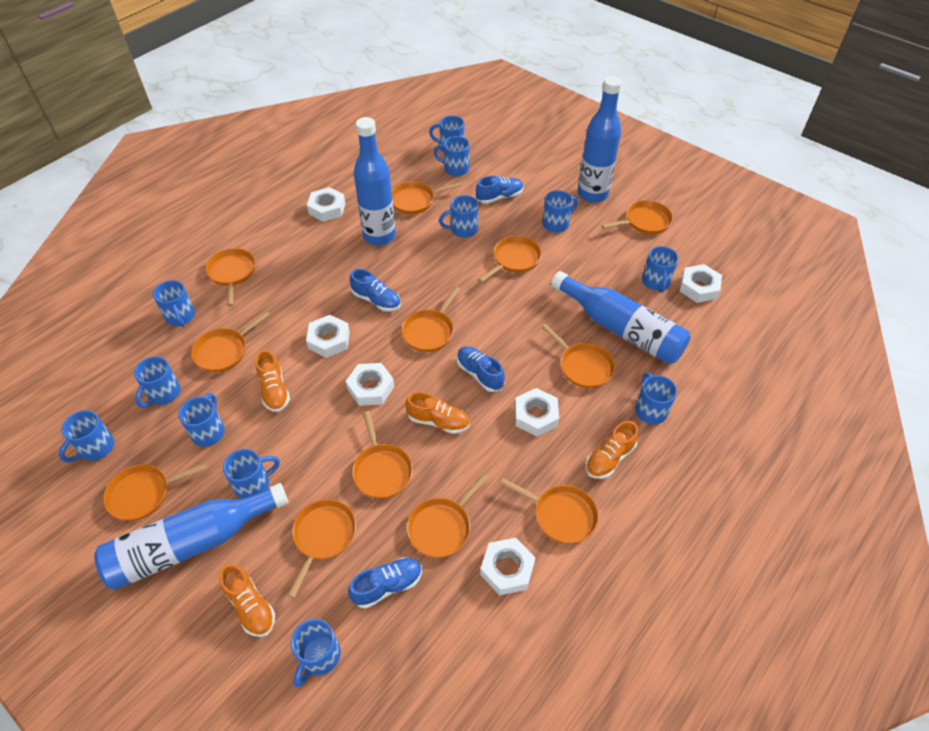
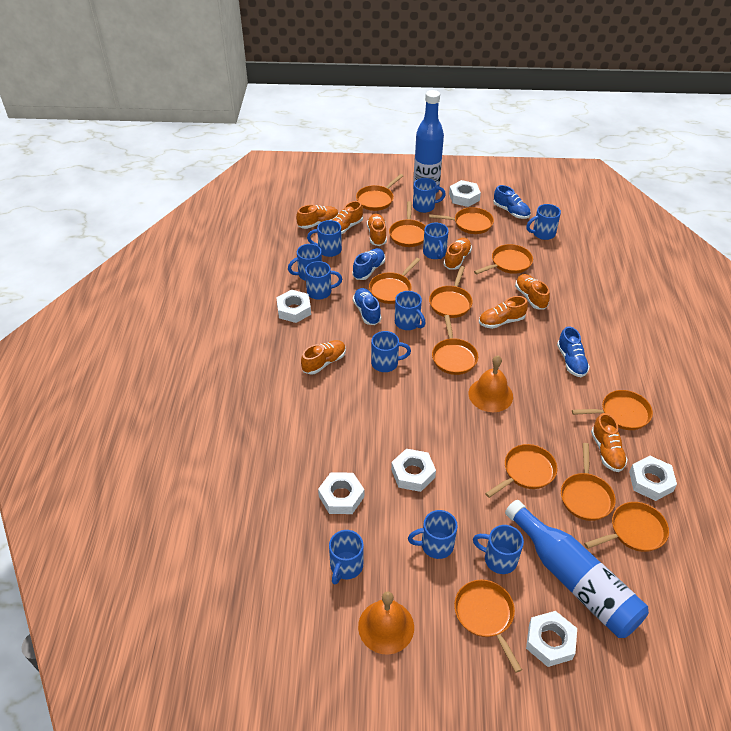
blue bottle: [94,483,289,590] [354,117,396,245] [551,271,690,364] [578,76,622,203] = 4 -> [413,90,444,193] [505,500,649,638] = 2
blue mug: [59,410,114,462] [134,356,181,408] [153,280,195,327] [178,393,225,447] [223,449,280,499] [291,619,341,687] [429,116,464,152] [434,136,469,176] [439,195,478,238] [542,190,578,233] [635,372,677,425] [642,246,679,293] = 12 -> [288,244,322,281] [305,261,342,300] [307,220,342,257] [329,530,364,585] [371,331,411,372] [395,291,426,330] [408,510,458,559] [413,178,446,213] [423,223,449,259] [473,525,524,574] [526,204,561,240] = 11
orange bell: none = 0 -> [358,591,414,655] [469,356,513,412] = 2
orange shoe: [219,564,275,637] [255,350,290,412] [405,392,470,434] [586,421,639,479] = 4 -> [296,205,339,229] [301,340,346,375] [333,201,363,235] [367,214,387,246] [443,238,472,270] [479,296,528,329] [515,274,550,310] [591,413,628,472] = 8

